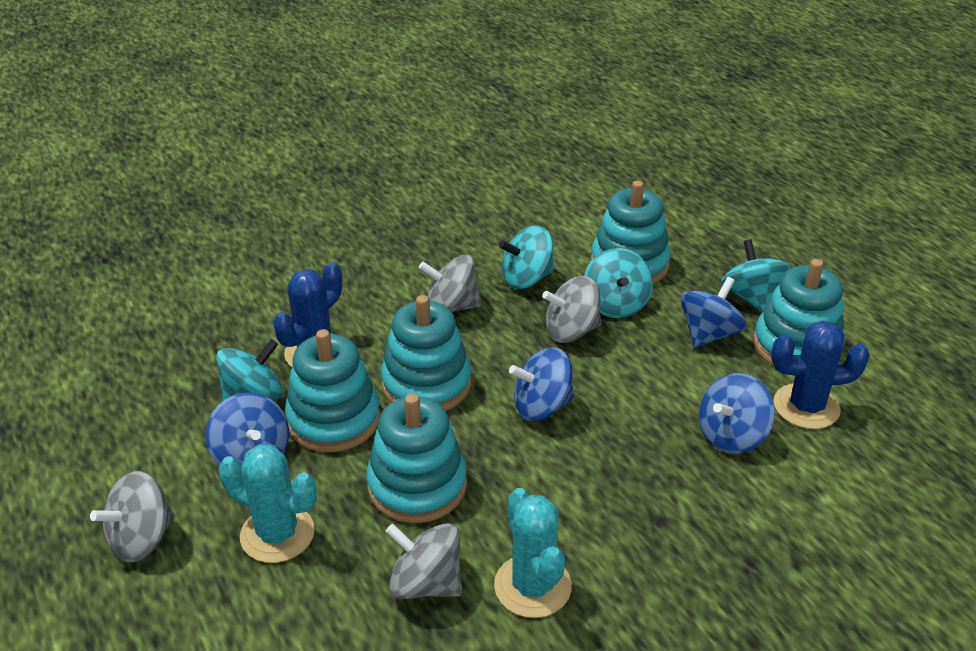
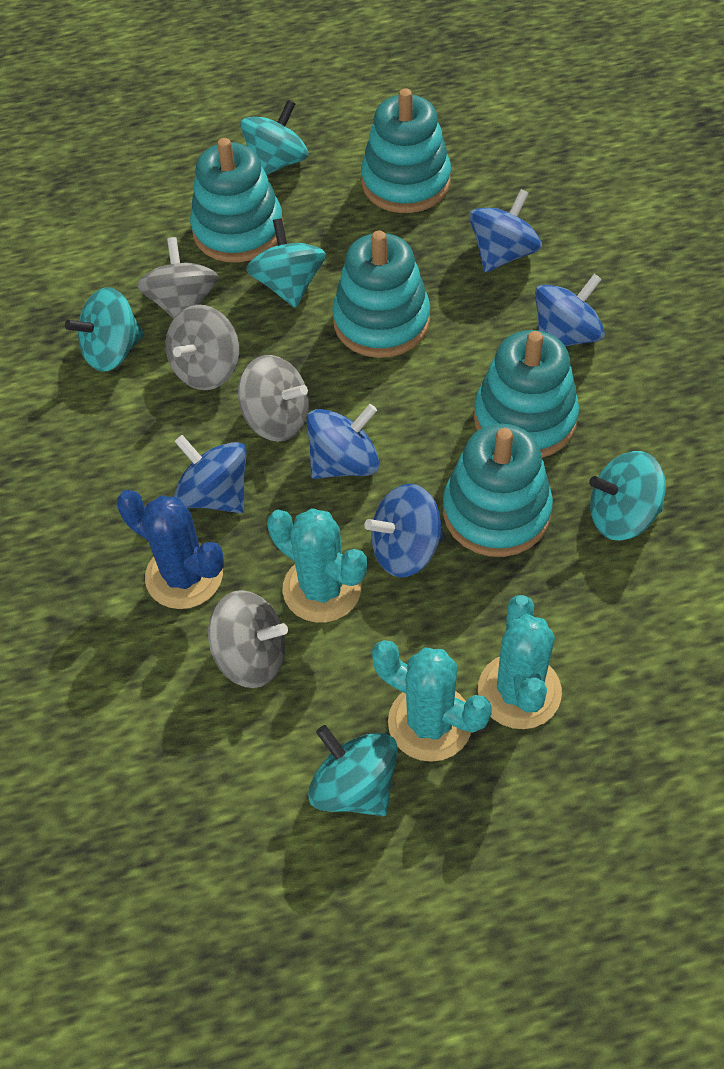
blue cactus: [273,262,342,367] [771,321,870,429] = 2 -> [117,490,224,609] = 1
blue spinning top: [206,393,289,465] [509,347,575,421] [680,277,747,348] [699,373,775,454] = 4 -> [174,435,247,513] [306,404,379,479] [365,484,444,577] [469,189,542,273] [535,274,605,347] = 5
turquoise cactus: [219,444,317,563] [494,488,572,618] = 2 -> [267,508,367,623] [372,640,492,762] [478,595,562,729] = 3
turquoise spinning top: [216,340,283,402] [499,225,554,289] [584,248,653,318] [721,239,791,313] = 4 -> [65,287,144,372] [240,100,309,175] [246,218,326,308] [308,725,398,816] [589,451,666,540] = 5

